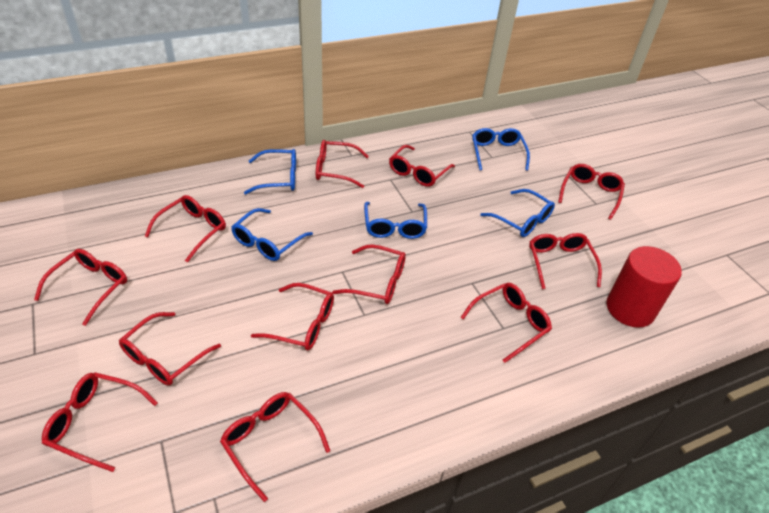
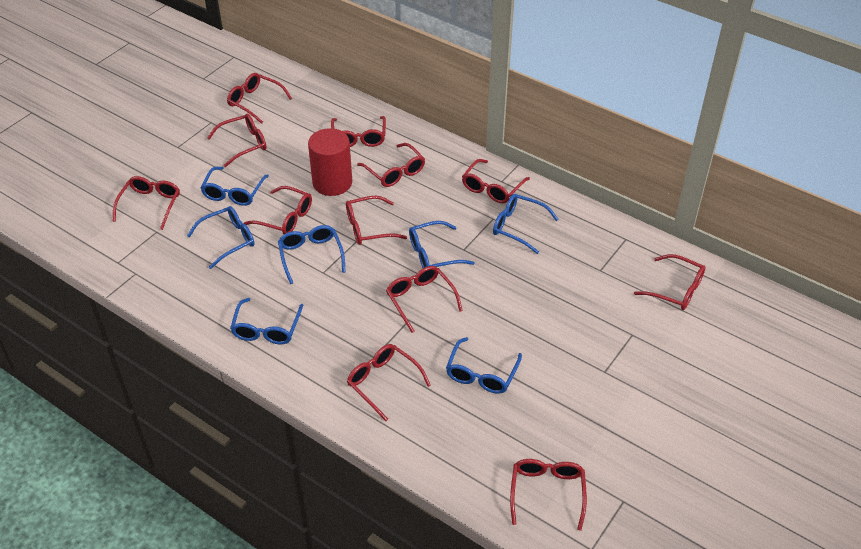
blue glasses: [231,208,313,261] [244,149,296,195] [364,202,427,239] [472,128,530,171] [480,189,555,237] = 5 -> [187,206,255,269] [201,167,269,206] [230,298,303,344] [278,225,346,284] [409,221,475,268] [446,337,522,394] [493,194,559,254] = 7

